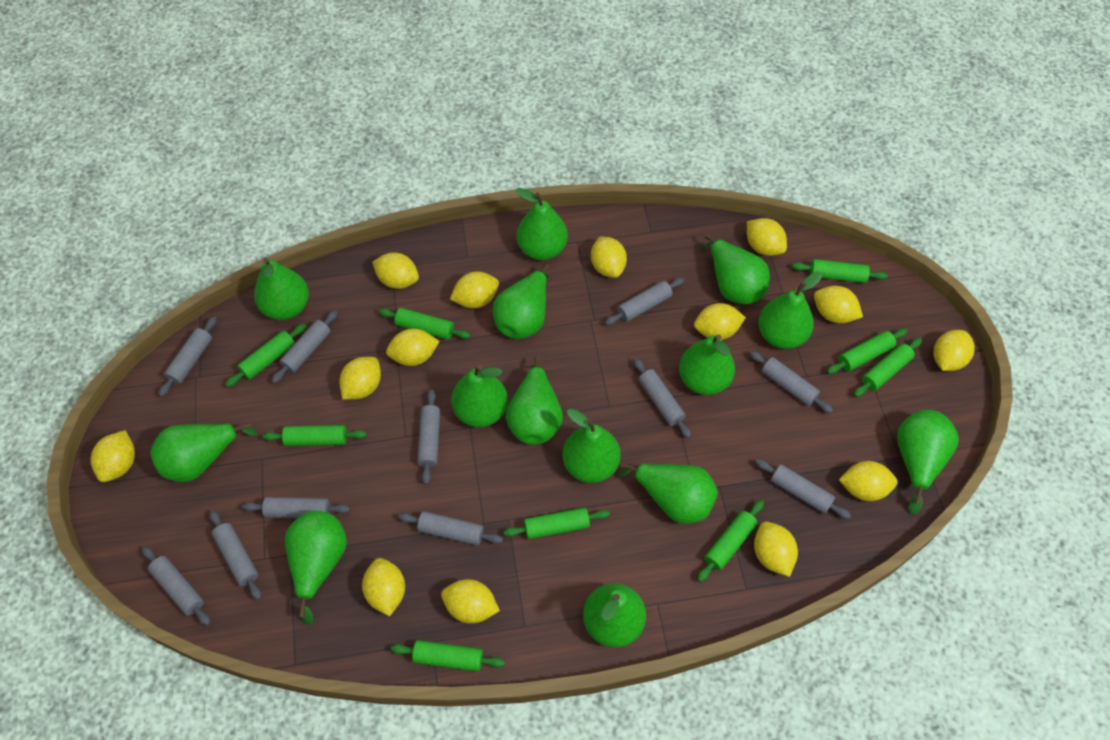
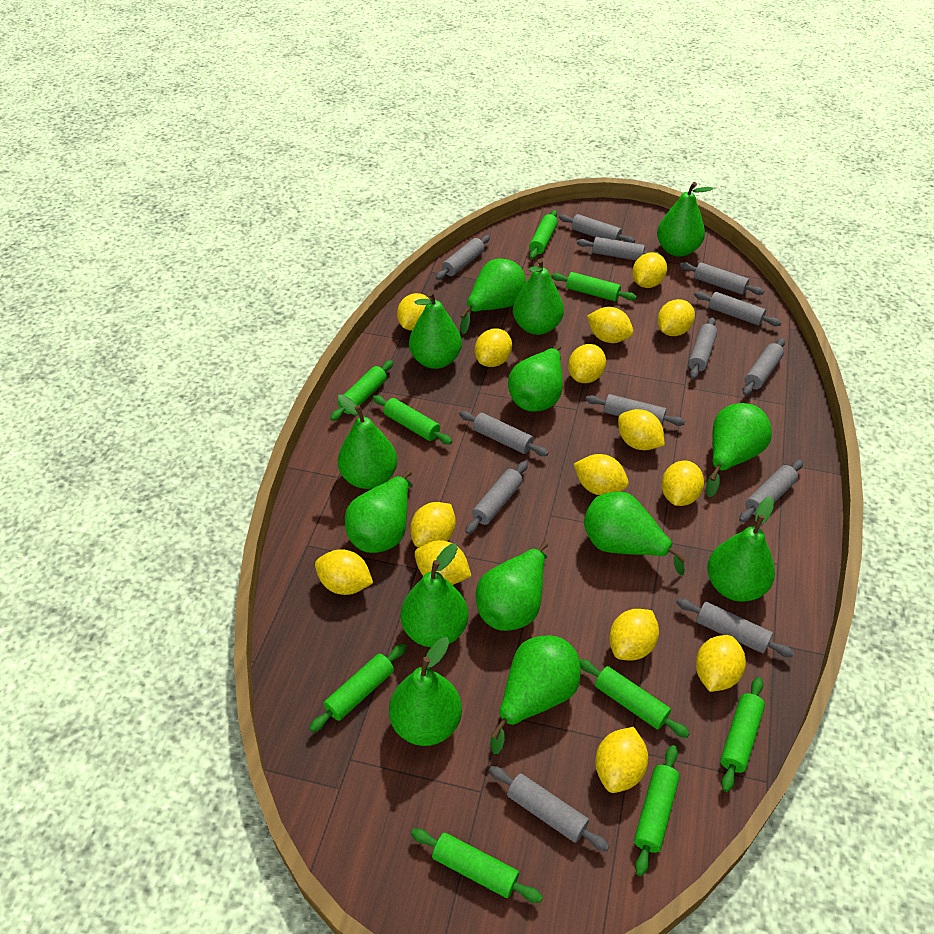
grey rolling pin: [142,546,211,626] [158,316,217,397] [209,510,261,600] [242,497,350,518] [271,310,338,384] [398,511,503,545] [417,390,440,484] [605,278,684,325] [633,358,691,438] [749,351,833,413] [755,459,851,519] = 11 -> [436,235,490,280] [459,411,549,456] [465,461,528,534] [489,766,609,851] [559,214,635,243] [577,237,661,261] [586,394,685,426] [676,598,794,657] [680,262,764,295] [688,317,718,379] [694,291,782,326] [739,460,803,522] [743,338,785,396] = 13
yellow lemon: [91,430,135,482] [339,357,381,400] [362,558,405,617] [372,252,419,289] [386,329,440,366] [441,579,500,623] [450,272,499,308] [591,237,627,278] [694,303,746,340] [747,218,787,256] [754,521,798,577] [814,286,863,323] [839,461,898,501] [933,330,975,371] = 14 -> [315,549,373,595] [397,293,429,331] [410,502,456,547] [415,540,471,585] [475,328,512,367] [568,344,606,383] [574,454,629,495] [587,307,633,343] [595,727,648,793] [609,609,659,660] [618,409,665,450] [632,252,667,288] [657,299,695,336] [662,461,704,506] [696,635,746,692] = 15

